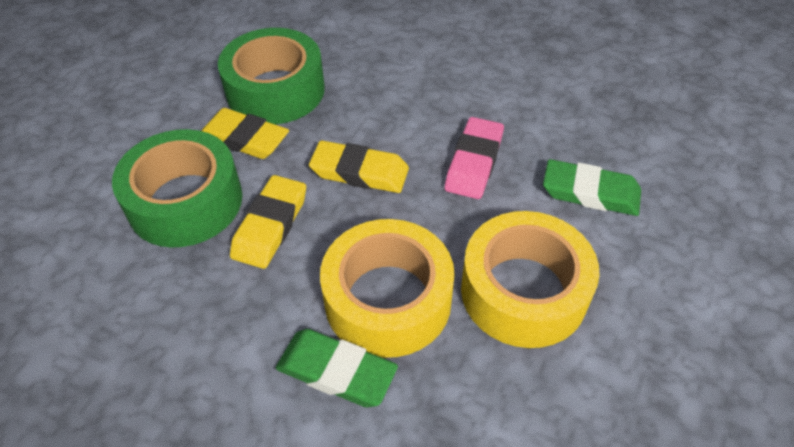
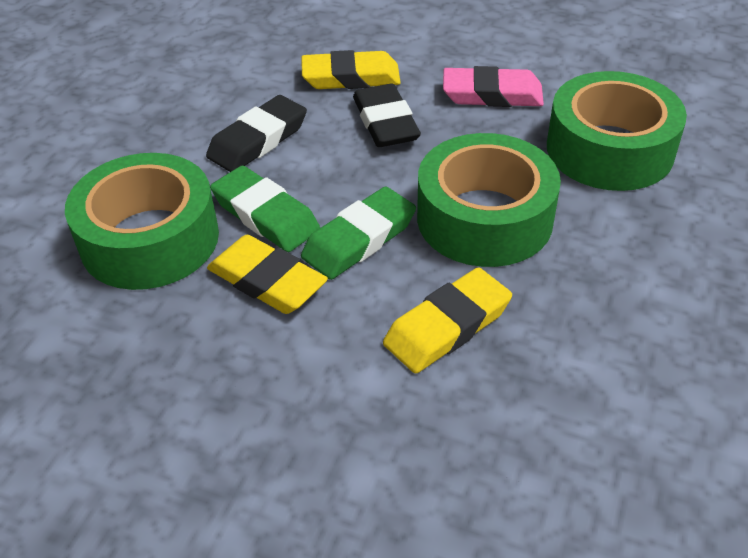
black eraser: none = 0 -> [206,95,307,172] [353,84,421,147] = 2
green tape: [112,129,243,248] [218,28,325,124] = 2 -> [65,153,219,290] [417,133,561,267] [547,71,687,191] = 3
yellow tape: [320,219,455,358] [461,211,600,348] = 2 -> none = 0

